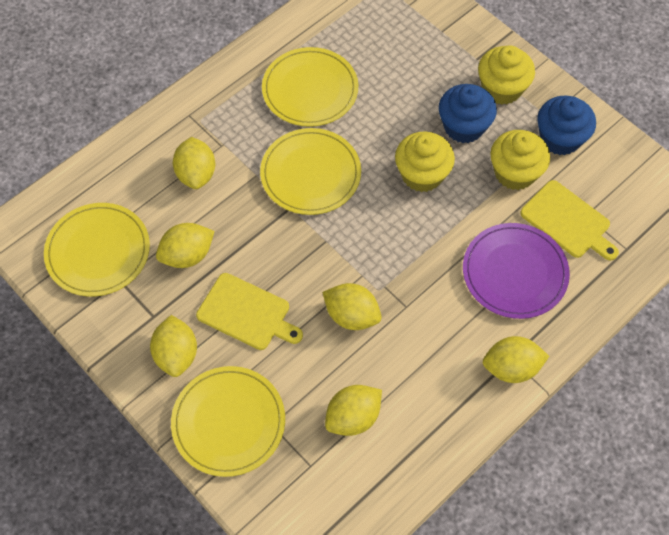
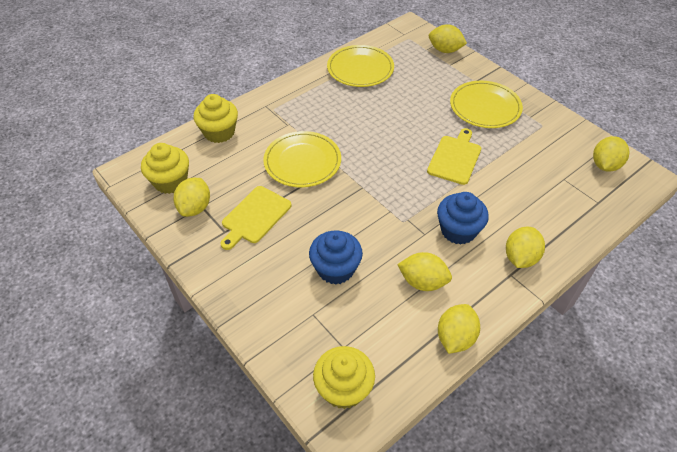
purple plate: [463,223,570,319] = 1 -> none = 0
yellow plate: [44,203,150,297] [171,366,285,477] [260,128,361,215] [262,47,358,127] = 4 -> [263,131,341,187] [327,45,394,87] [450,81,523,128] = 3

